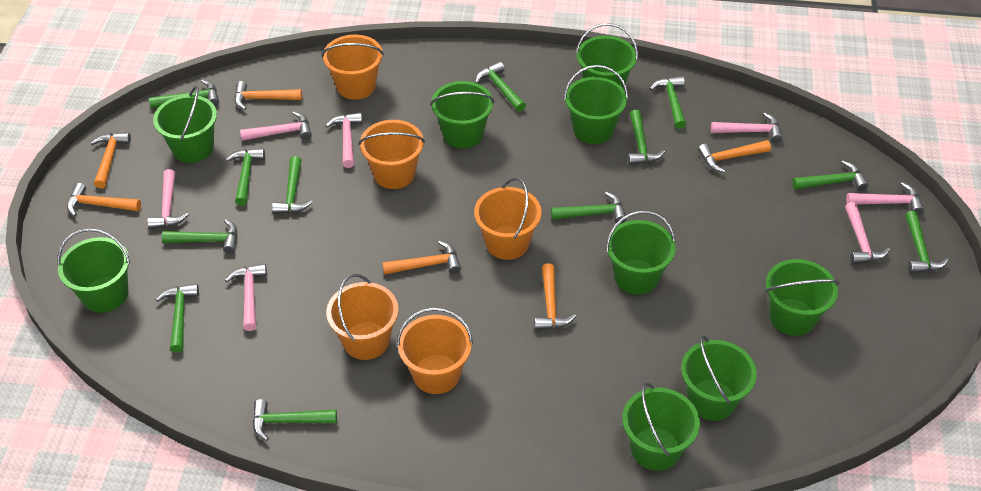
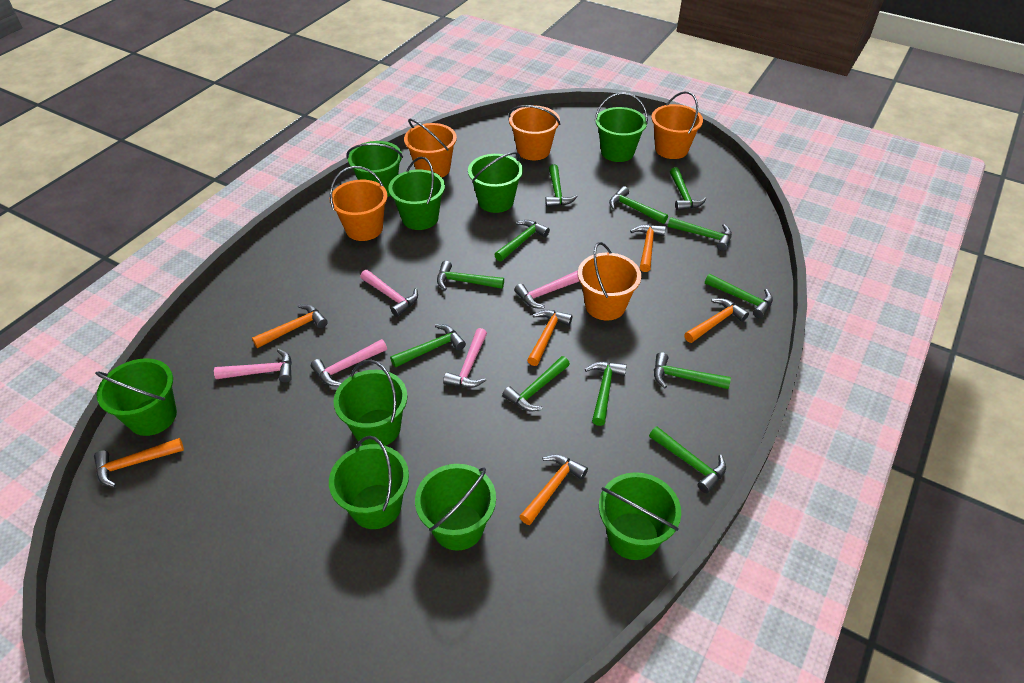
pink hammer: [147,169,189,229] [225,264,267,331] [240,111,312,141] [325,112,362,168] [711,113,783,143] [845,202,890,264] [846,182,924,215] = 7 -> [214,349,292,382] [311,339,387,386] [360,270,418,317] [443,328,487,388] [514,270,579,309] = 5

